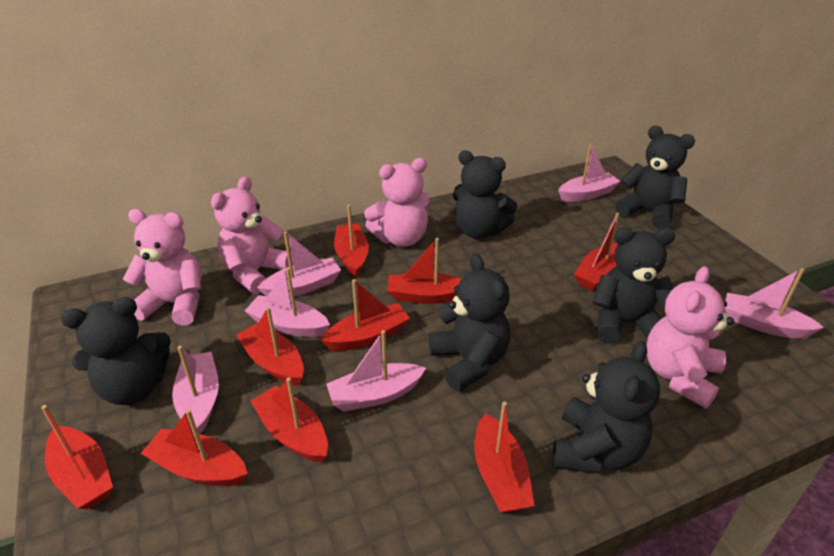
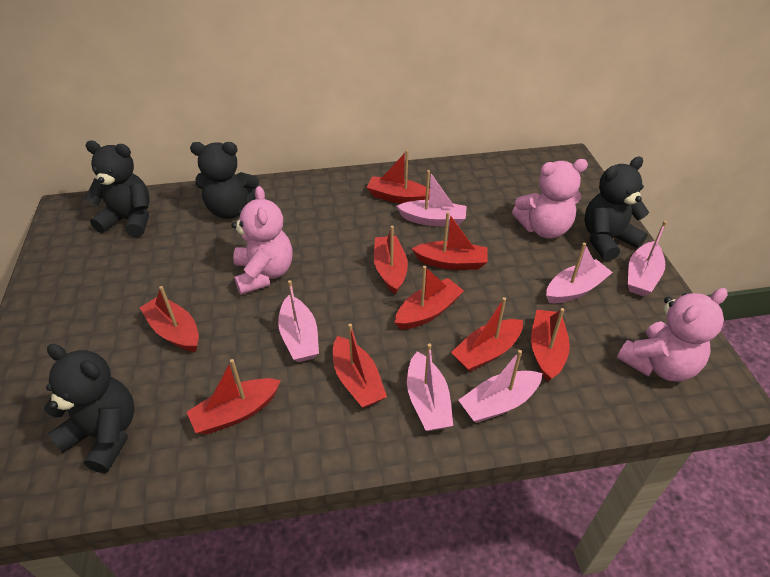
black teddy bear: [61,297,171,405] [429,254,510,391] [453,150,518,238] [553,341,660,473] [593,228,675,344] [615,126,695,229] = 6 -> [44,344,135,473] [85,141,150,237] [190,142,259,219] [584,157,649,261] = 4
pink teddy bear: [123,209,201,326] [211,176,293,294] [364,158,430,247] [647,266,734,408] = 4 -> [231,186,292,295] [512,159,588,239] [617,288,728,382] = 3

